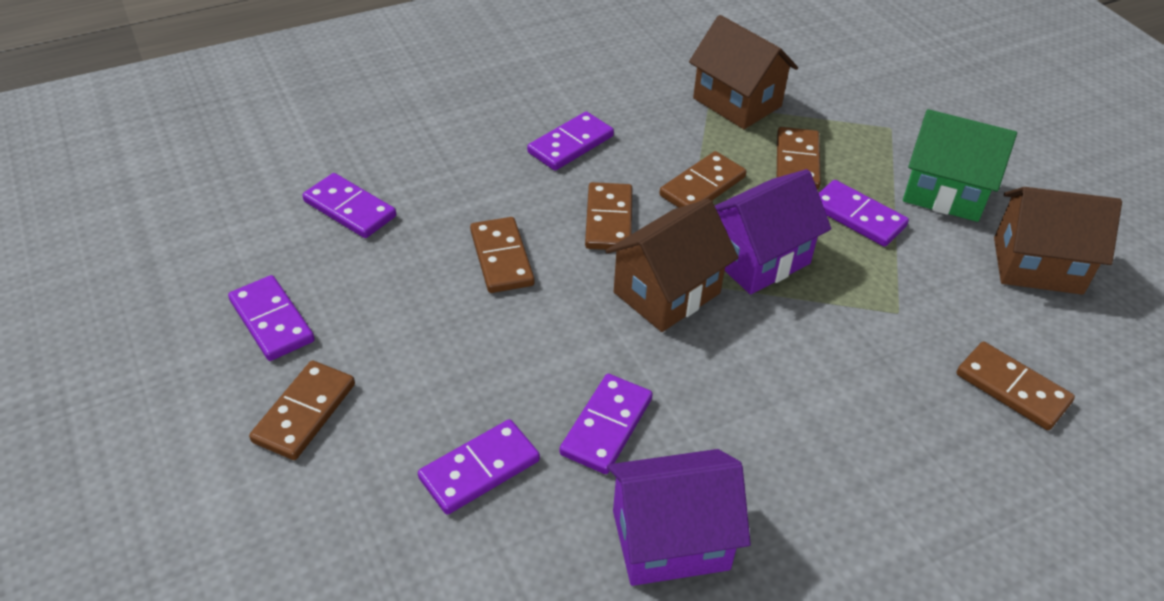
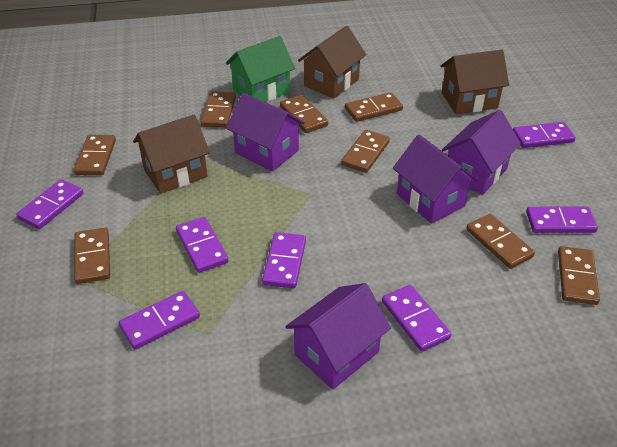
brown domino: [249,360,355,460] [470,217,535,293] [585,182,632,250] [659,151,746,208] [777,127,821,190] [956,342,1075,430] = 6 -> [74,135,116,175] [74,228,110,284] [201,91,236,128] [280,95,328,133] [341,130,390,173] [345,92,403,122] [466,214,535,269] [558,246,600,305] = 8
purple domino: [228,275,315,361] [302,173,396,238] [418,419,540,515] [527,112,614,171] [559,374,653,474] [819,180,909,247] = 6 -> [16,179,84,229] [119,291,200,349] [176,217,229,273] [262,232,306,288] [382,285,451,352] [513,122,576,148] [526,207,598,233] = 7
purple house: [607,449,751,586] [715,169,831,295] = 2 -> [226,93,305,171] [285,283,391,389] [393,135,478,224] [442,110,521,195] = 4

